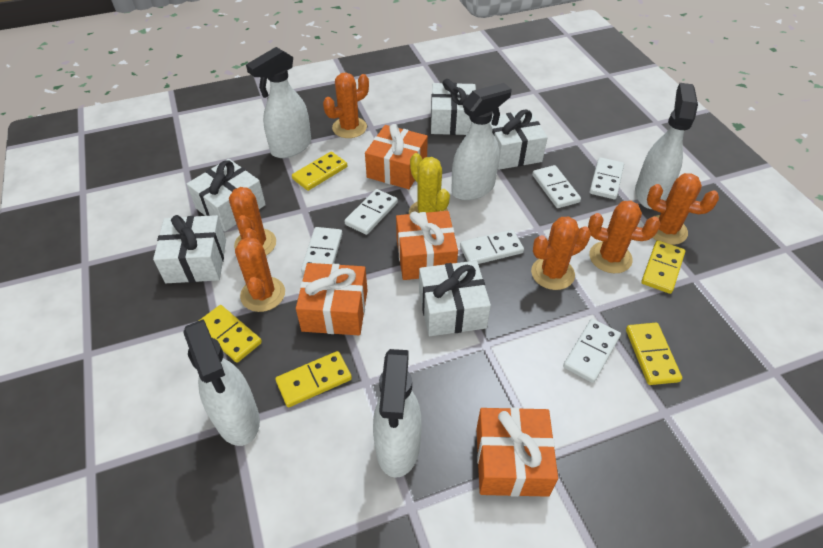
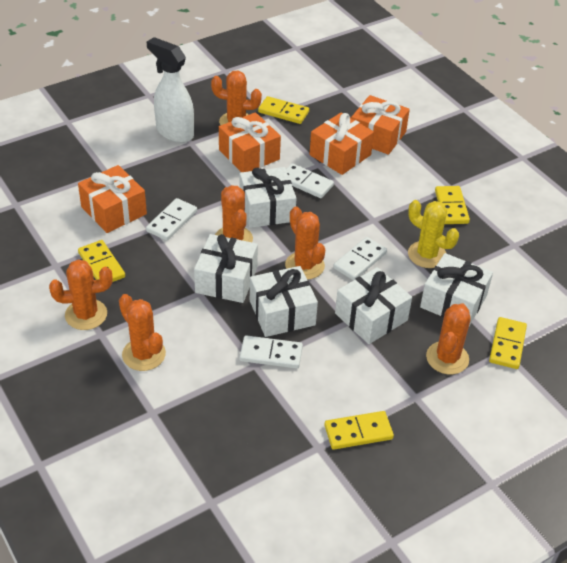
white domino: [301,227,343,274] [345,189,398,235] [460,230,524,264] [532,165,581,208] [563,319,621,383] [589,157,624,199] = 6 -> [146,198,197,241] [240,335,303,369] [286,163,334,198] [333,237,387,280] = 4
white spray bottle: [183,319,260,446] [246,47,311,158] [373,349,422,478] [451,83,512,200] [635,83,698,209] = 5 -> [147,37,194,143] = 1

